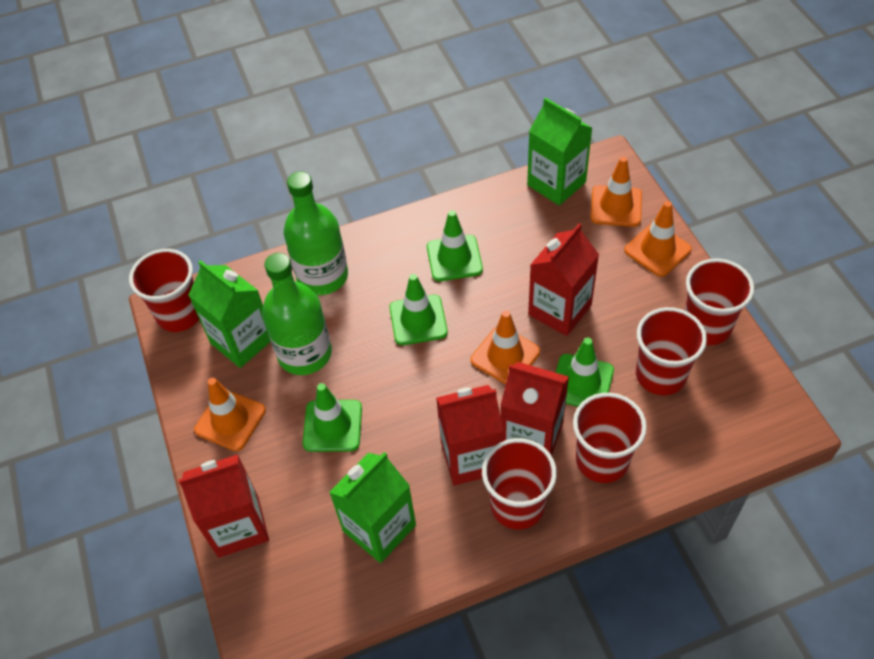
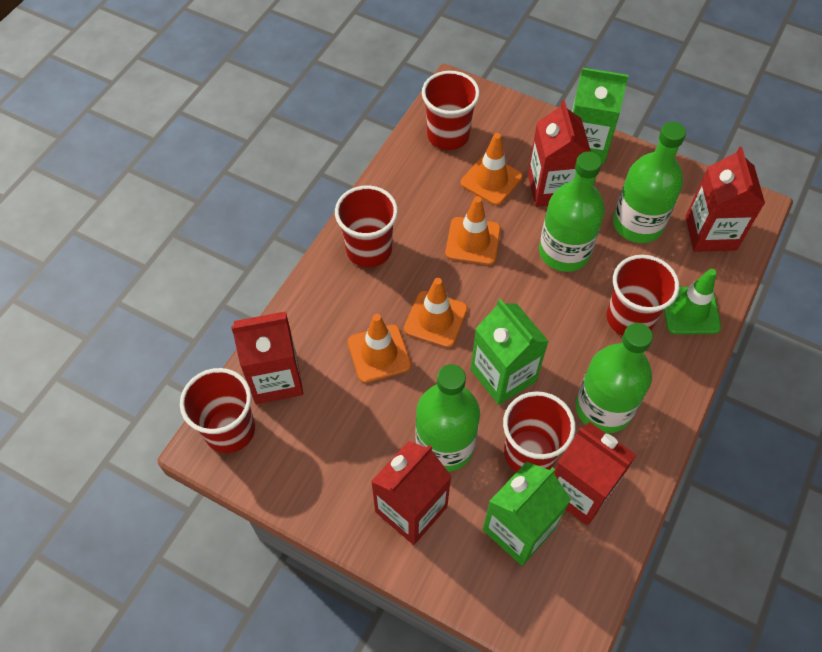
green bottle: [262,253,332,375] [284,171,348,295] = 2 -> [415,364,480,472] [539,152,605,272] [576,323,653,434] [613,122,686,243] = 4
green traffic cone: [303,383,362,452] [389,274,448,345] [427,210,483,281] [555,337,614,407] = 4 -> [664,269,721,334] = 1
red carton: [179,455,269,558] [436,385,504,486] [500,362,569,456] [528,223,599,336] = 4 -> [231,311,303,404] [371,441,452,545] [528,100,591,207] [554,422,637,525] [686,147,765,252] = 5

